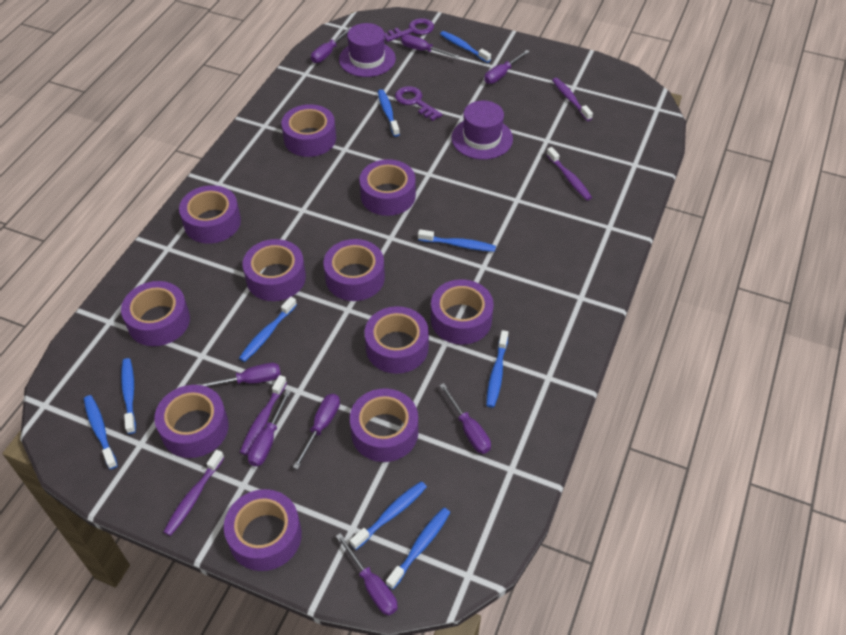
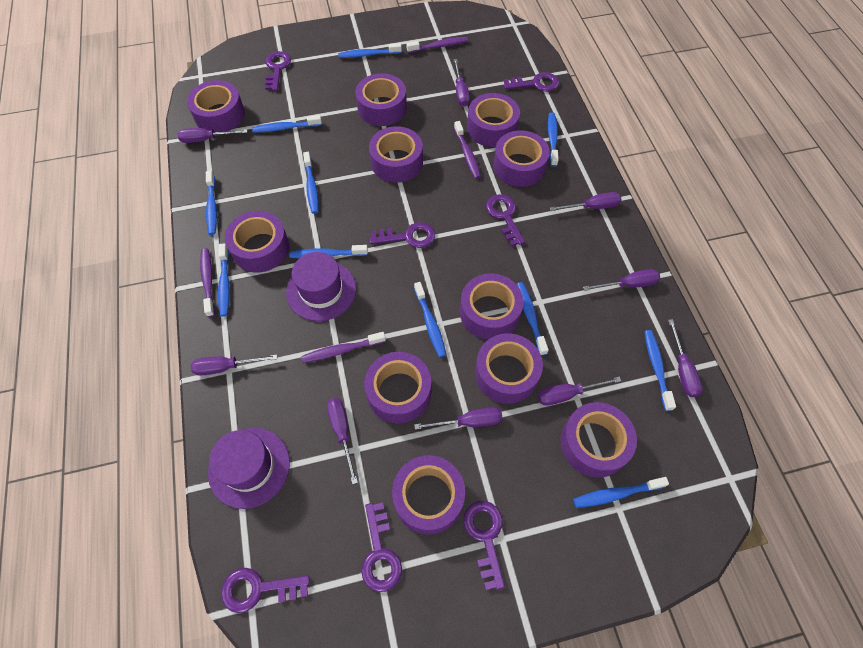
blue toothbrush: [84,395,118,469] [121,358,136,434] [239,296,297,362] [350,481,427,550] [378,89,400,137] [386,508,450,589] [418,229,496,252] [440,31,491,63] [486,330,509,408] = 9 -> [206,171,217,235] [218,243,230,317] [252,115,322,133] [289,245,368,258] [303,152,319,214] [338,43,402,58] [414,282,446,357] [516,282,549,356] [548,112,559,167] [573,477,669,508] [644,330,676,411] = 11
purple key: [385,18,434,42] [395,86,443,121] = 2 -> [221,568,310,613] [265,51,291,91] [361,502,402,592] [370,222,435,248] [463,501,505,590] [486,194,525,247] [504,72,559,92] = 7
purple screwdriver: [196,363,281,387] [248,390,291,466] [293,394,340,469] [311,27,352,63] [336,533,397,616] [401,34,459,58] [439,383,491,454] [484,50,530,84] = 8 -> [177,128,247,143] [190,355,277,376] [327,398,358,484] [414,407,503,430] [453,59,470,107] [538,377,621,406] [550,192,622,211] [583,269,660,291] [668,319,703,397] = 9

